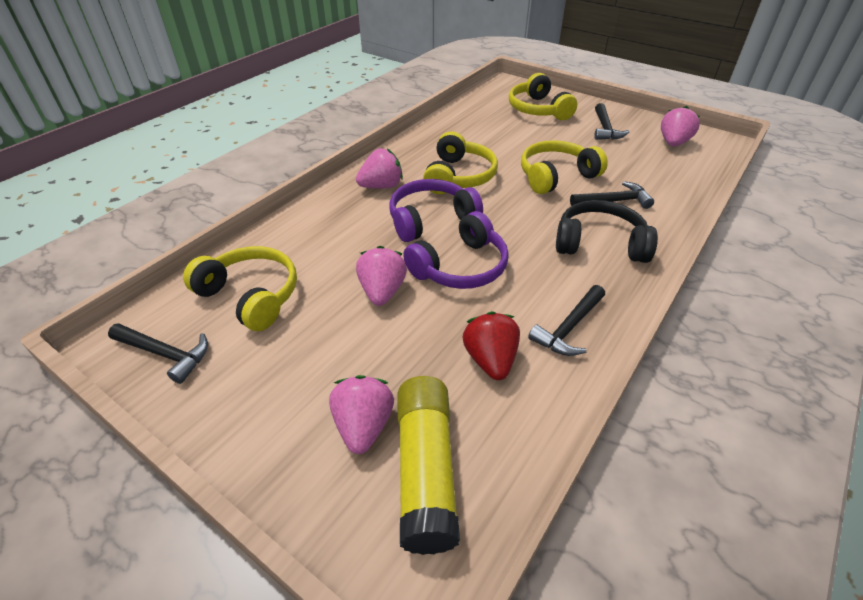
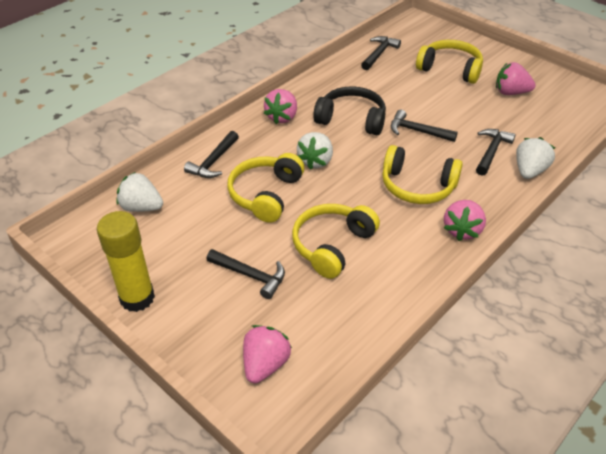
black hammer: [108,323,208,384] [528,285,605,356] [570,181,654,209] [594,103,629,140] = 4 -> [184,131,239,178] [206,249,285,299] [361,36,401,70] [391,109,458,142] [476,129,516,176] = 5
purple headphones: [389,179,483,242] [403,211,509,289] = 2 -> none = 0
red strawberry: [463,311,520,380] = 1 -> none = 0
white strawberry: none = 0 -> [116,172,163,212] [297,132,333,170] [516,137,555,179] = 3

